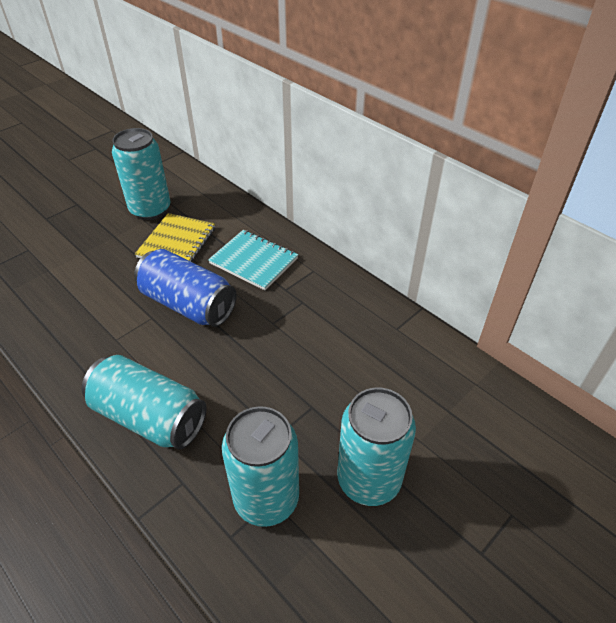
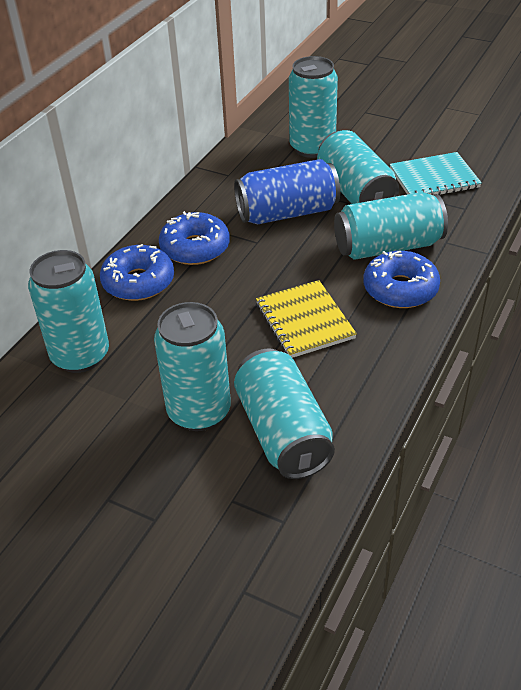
blue donut: none = 0 -> [100,244,174,301] [159,211,230,265] [363,251,440,308] = 3
turquoise can: [82,355,207,450] [112,128,170,220] [222,406,299,527] [337,388,416,506] = 4 -> [28,250,109,373] [154,302,231,431] [234,348,335,479] [289,56,338,158] [317,130,399,204] [334,192,448,260] = 6

